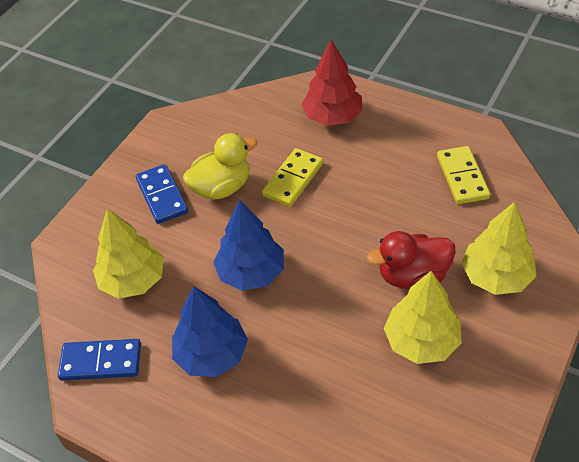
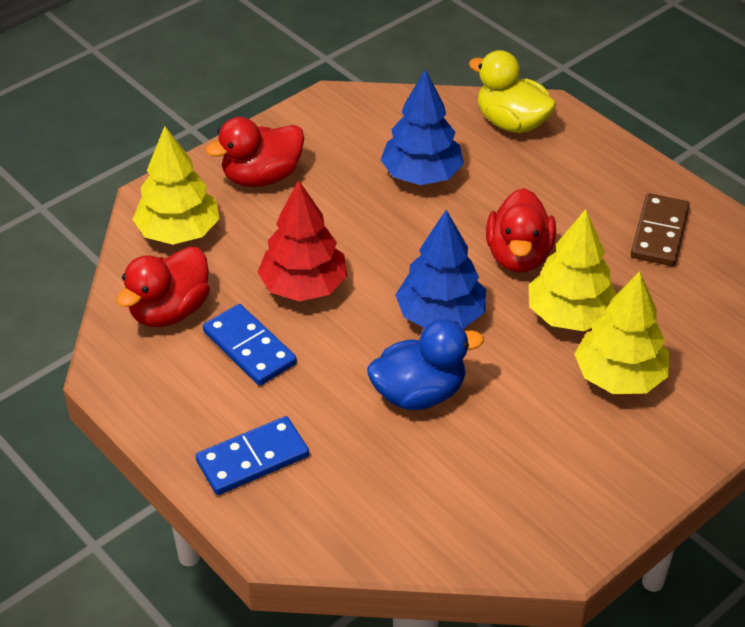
blue duck: none = 0 -> [367,319,484,410] = 1
brown domino: none = 0 -> [631,193,690,266] = 1
red duck: [367,231,456,289] = 1 -> [116,246,210,327] [206,117,304,187] [486,188,556,273] = 3
yellow domino: [262,148,323,207] [437,146,490,204] = 2 -> none = 0

